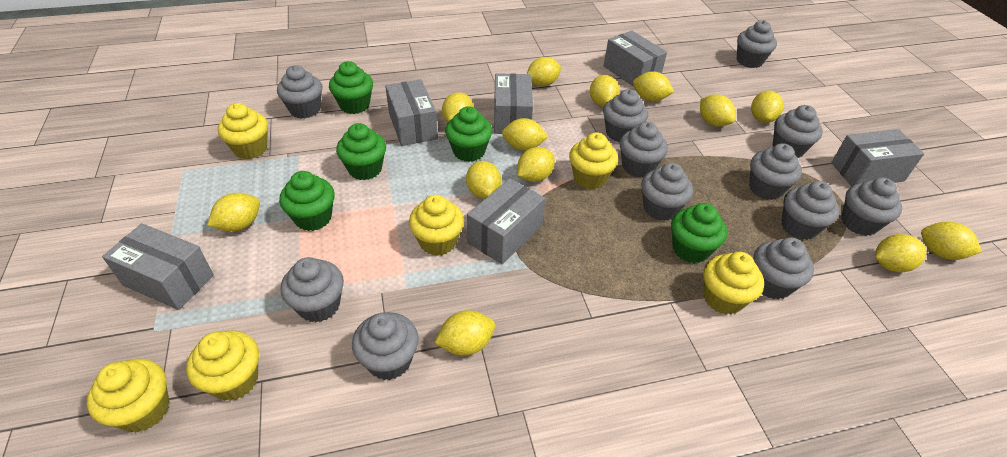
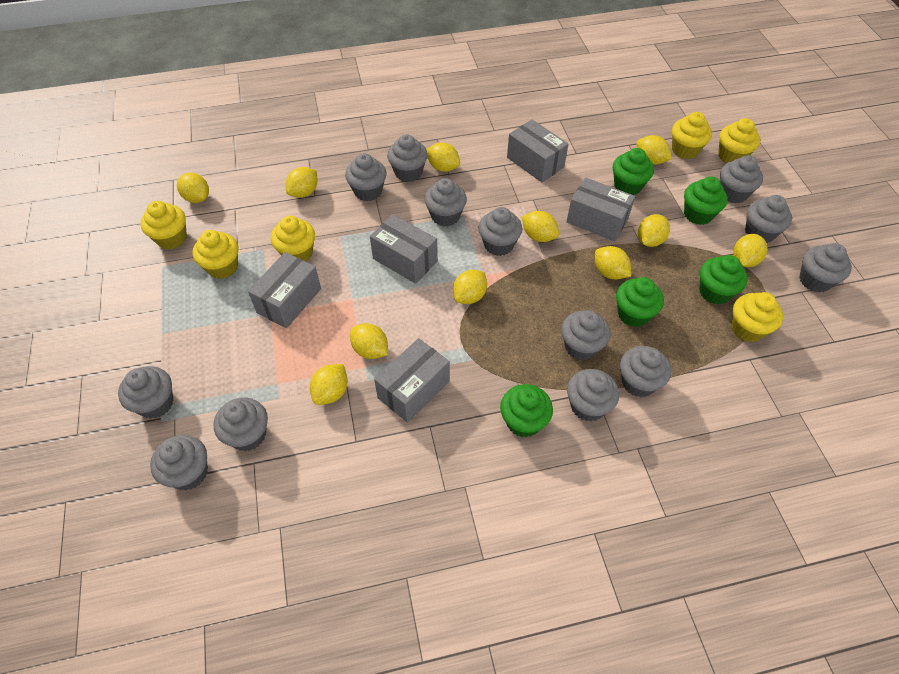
grey box: [102,223,214,310] [385,79,438,146] [467,178,545,264] [494,73,533,134] [604,31,667,87] [831,129,924,186] = 6 -> [248,252,321,328] [370,214,438,284] [374,338,450,422] [507,119,569,183] [567,177,635,241] = 5
grey cupcake: [277,65,323,119] [281,257,344,322] [352,312,418,380] [603,89,648,142] [620,122,668,177] [641,163,693,221] [737,20,777,68] [749,143,802,200] [753,237,814,300] [773,105,823,158] [781,181,840,240] [841,178,902,236] = 12 -> [118,366,174,419] [150,435,208,490] [214,398,268,451] [345,153,386,201] [387,134,428,182] [424,178,467,227] [478,207,522,256] [561,310,611,361] [567,369,619,421] [620,346,671,397] [720,155,763,204] [745,195,792,243] [799,243,852,292] = 13
yellow lemon: [207,193,260,232] [434,310,495,356] [442,92,473,122] [466,161,501,199] [502,118,548,151] [517,147,555,182] [527,57,561,86] [590,75,620,107] [633,71,674,101] [700,94,735,127] [751,91,784,123] [875,234,926,272] [921,222,982,260] = 13 -> [177,172,209,203] [286,167,318,198] [310,364,348,405] [350,323,388,359] [426,142,460,172] [453,270,487,304] [522,211,559,242] [595,246,631,279] [636,135,672,165] [638,214,670,247] [733,234,768,267] = 11

